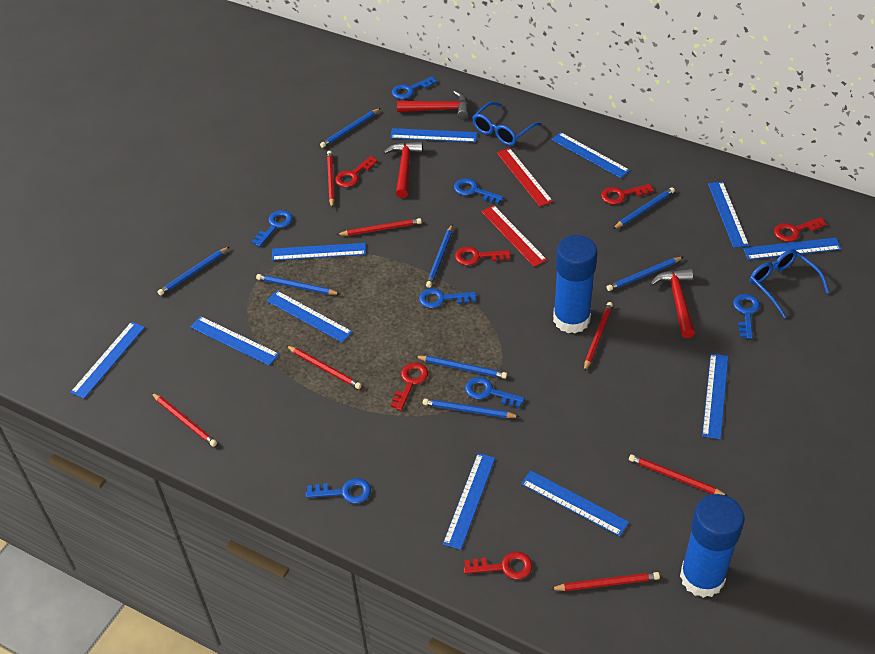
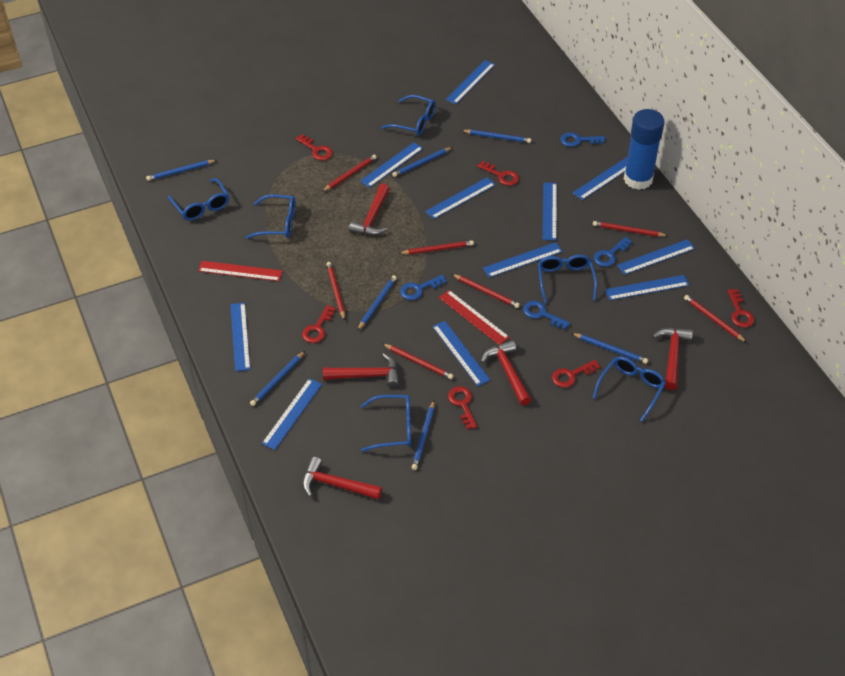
blue glasses: [472,102,542,146] [750,249,829,318] = 2 -> [168,178,229,221] [246,194,296,239] [361,395,411,452] [381,95,436,136] [538,254,597,303] [593,356,666,422] = 6
blue glue stick: [553,235,598,334] [680,494,745,598] = 2 -> [624,109,665,190] = 1
blue key: [252,210,293,247] [306,478,371,504] [392,76,437,99] [419,288,476,308] [454,178,504,204] [465,377,525,408] [733,294,760,339] = 7 -> [400,275,447,300] [523,301,570,330] [561,132,605,147] [594,237,632,267] = 4
blue pencil: [158,246,230,296] [256,274,340,295] [320,108,380,148] [415,356,507,379] [423,399,520,418] [426,225,453,288] [607,257,683,291] [613,187,675,229] = 8 -> [146,160,217,181] [250,351,305,406] [357,275,397,331] [392,147,452,177] [411,401,434,470] [461,129,531,143] [572,333,648,364] = 7
red hammer: [383,141,423,198] [397,91,469,120] [650,268,695,338] = 3 -> [302,457,382,500] [323,353,399,388] [349,184,390,236] [481,340,531,406] [652,328,693,390] = 5

